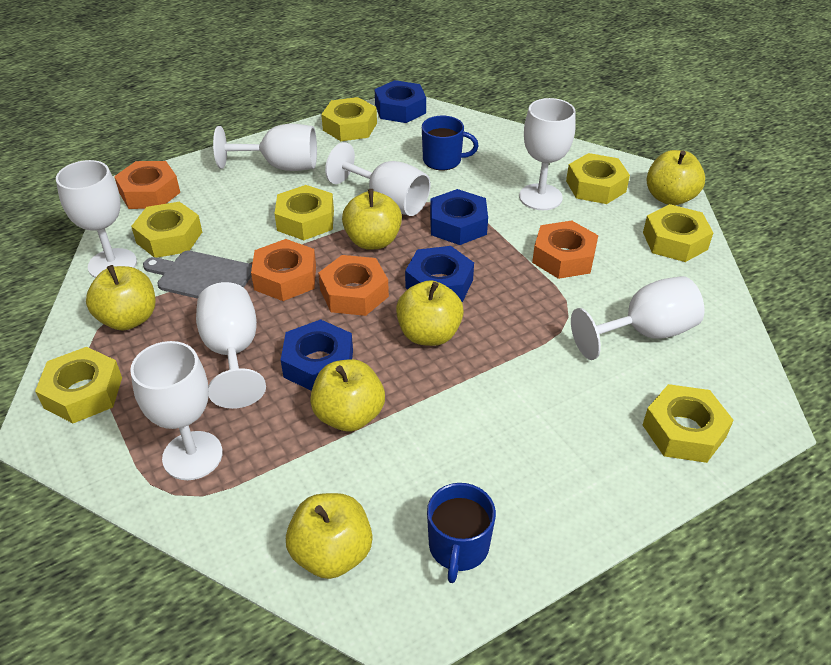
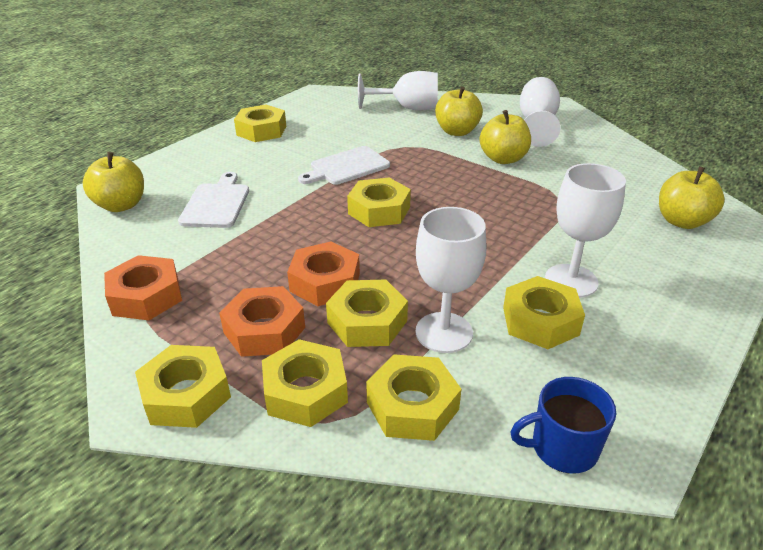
blue mug: [422,116,479,170] [427,483,496,583] = 2 -> [510,377,616,473] = 1
blue nut: [281,319,353,391] [375,80,426,123] [405,246,474,302] [430,189,488,245] = 4 -> none = 0
grey cutting board: [143,250,252,299] = 1 -> none = 0
orange nut: [114,161,180,209] [251,239,316,301] [318,255,389,316] [532,221,598,279] = 4 -> [104,255,182,320] [219,286,305,357] [287,242,360,306] = 3
white cutting board: none = 0 -> [178,172,249,228] [298,146,390,185] = 2
white goblet: [56,160,137,278] [130,341,223,480] [196,282,266,409] [213,124,317,171] [325,142,430,216] [519,98,576,210] [571,276,705,360] = 7 -> [358,71,438,110] [416,207,486,353] [520,77,561,147] [545,163,626,298] = 4
yellow apple: [86,265,155,330] [286,493,373,579] [310,359,385,431] [342,189,402,250] [396,280,464,346] [647,150,705,206] = 6 -> [83,152,144,212] [435,86,483,136] [480,110,531,164] [659,166,725,229] = 4

